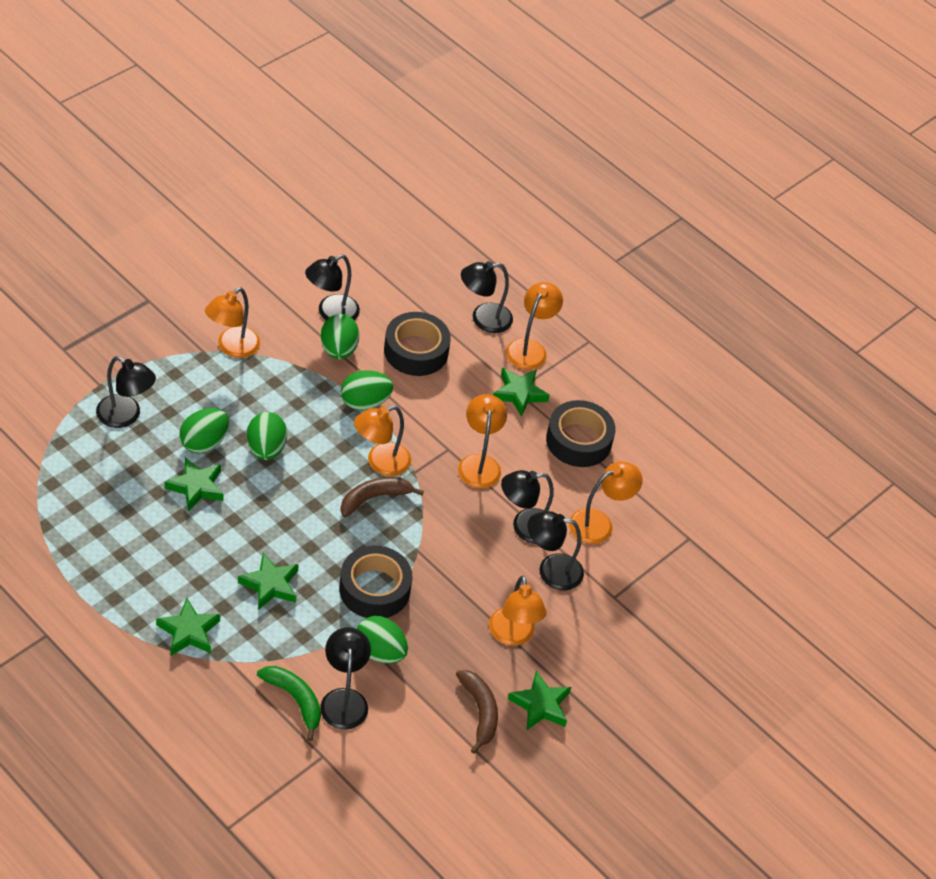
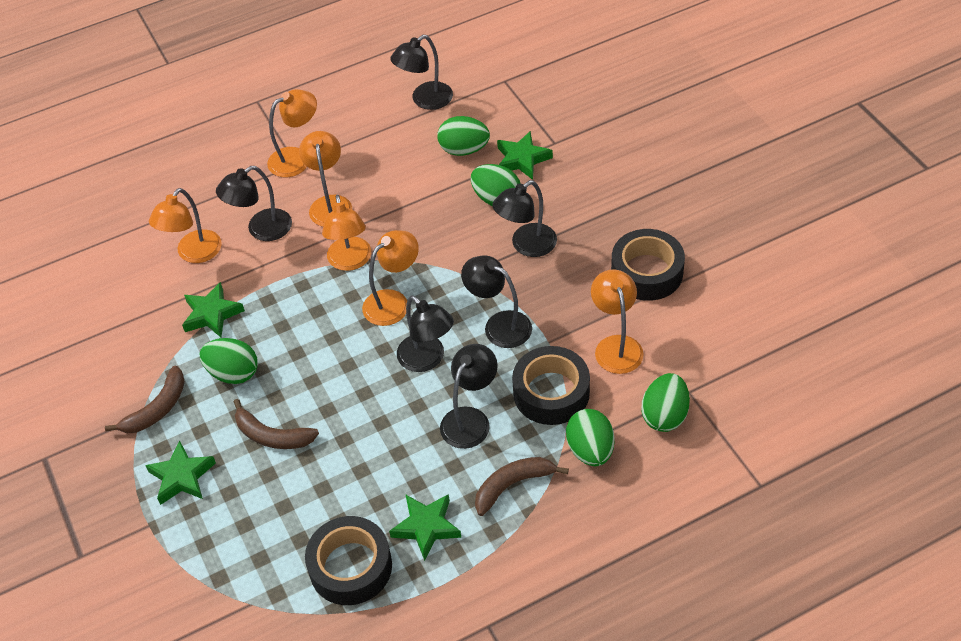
brown banana: [340,477,424,518] [456,670,498,754] = 2 -> [105,366,185,433] [233,399,319,449] [475,457,569,516] = 3
green banana: [257,666,321,741] = 1 -> none = 0
green star: [156,598,220,656] [164,457,224,512] [238,553,299,610] [493,368,550,417] [508,671,571,730] = 5 -> [145,440,216,505] [182,282,245,337] [389,494,461,561] [497,131,553,180] = 4

